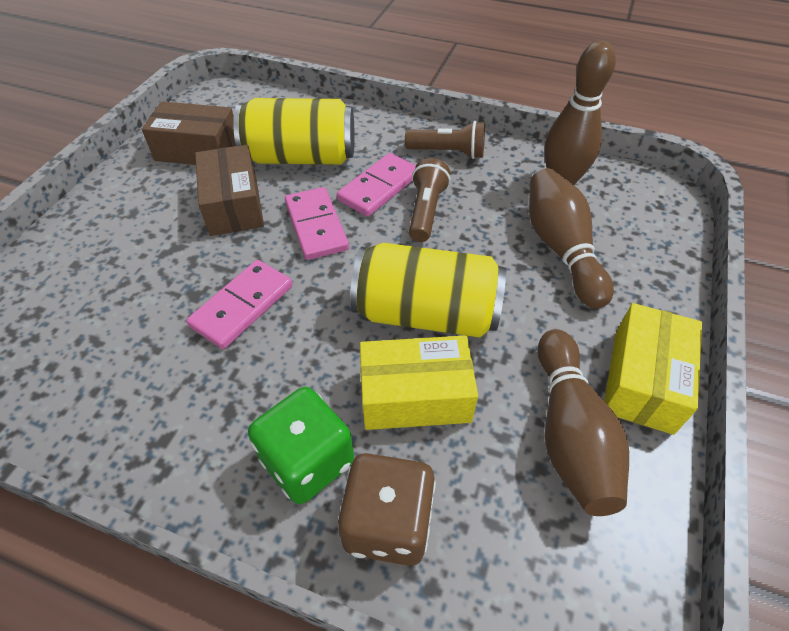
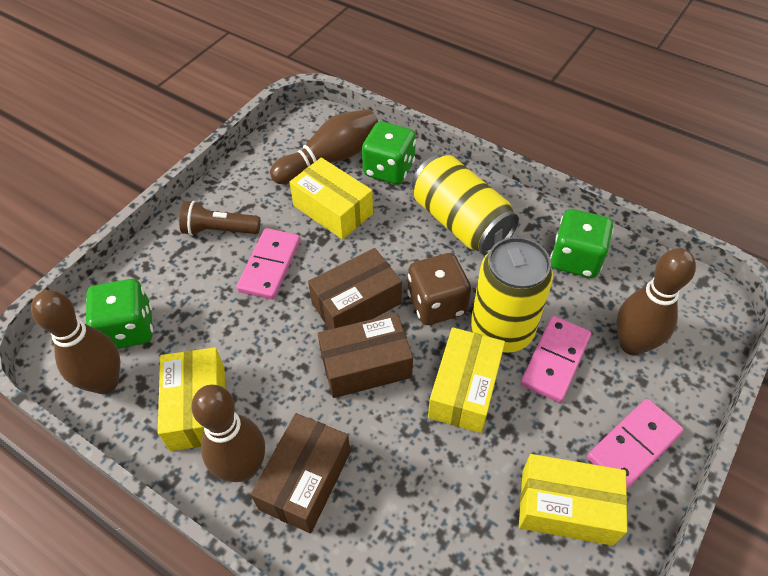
brown bowling pin: [529,168,614,309] [537,329,629,516] [545,41,616,185] = 3 -> [31,290,120,394] [191,385,265,482] [270,109,378,184] [616,248,696,356] = 4
brown box: [142,101,236,165] [195,145,264,236] = 2 -> [251,413,350,533] [308,248,402,329] [318,313,413,398] = 3
brown flashlight: [405,121,485,159] [409,158,451,242] = 2 -> [179,201,260,236] = 1
green dice: [248,387,354,504] = 1 -> [86,279,153,349] [362,121,416,185] [550,209,613,278] = 3
yellow box: [360,335,478,430] [604,303,702,435] = 2 -> [158,347,225,451] [289,157,373,239] [428,327,505,433] [519,454,627,546] = 4

